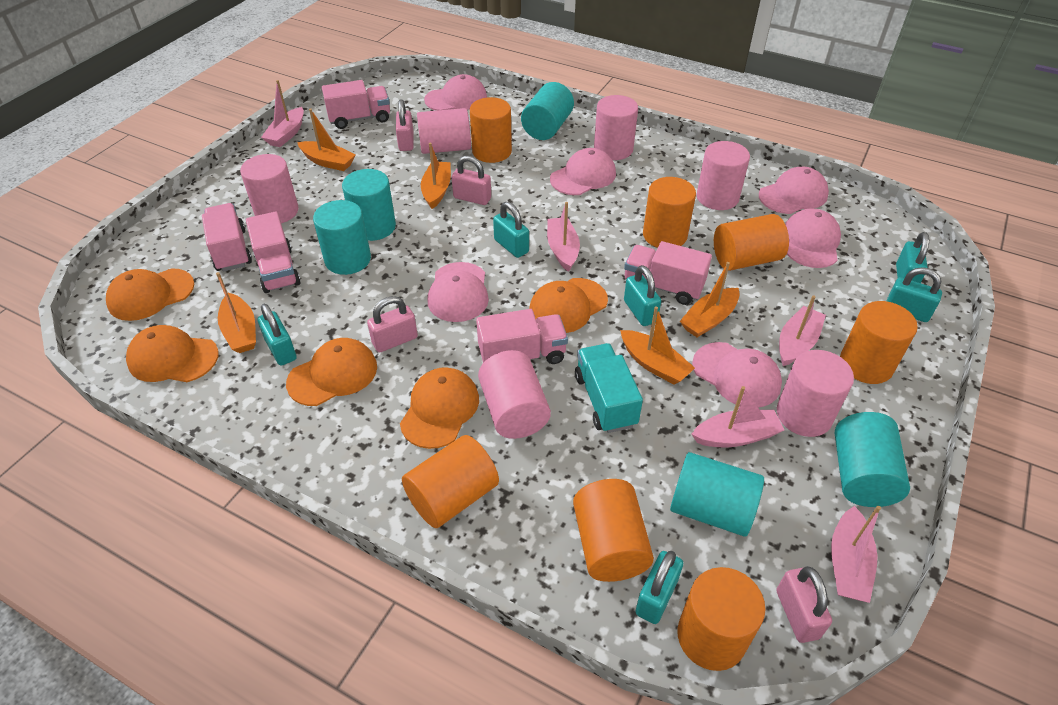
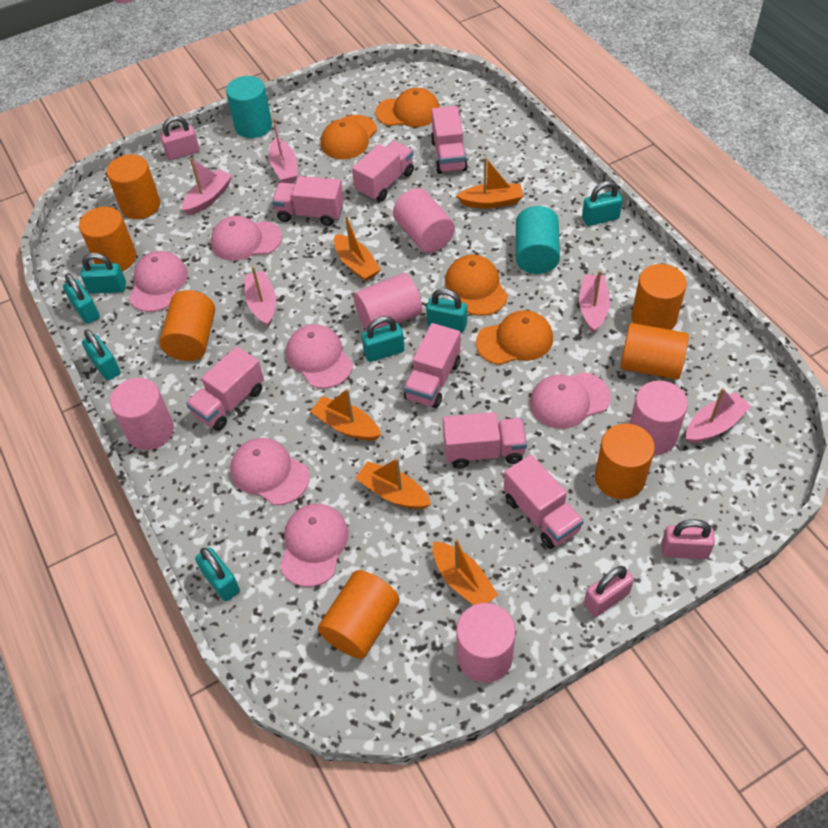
orange cap: [106,268,194,321] [126,325,219,382] [286,338,377,406] [400,367,479,449] [529,278,608,333] = 5 -> [321,115,377,159] [375,88,440,127] [445,255,508,316] [476,310,553,365] = 4
pink cylinder: [240,154,299,223] [417,108,471,154] [478,350,551,439] [594,95,638,160] [697,141,750,210] [777,350,854,437] = 6 -> [110,378,174,450] [354,273,422,330] [393,188,455,253] [456,603,516,683] [629,381,688,455] = 5
pink padlock: [367,296,418,352] [396,99,414,151] [452,156,491,205] [777,566,832,643] = 4 -> [160,116,200,160] [584,566,634,617] [661,519,715,559] = 3
pink truck: [202,203,252,272] [246,211,300,293] [322,80,390,129] [476,309,568,364] [624,241,712,305] = 5 -> [186,346,264,431] [272,176,344,226] [352,141,414,201] [404,323,460,408] [431,106,468,174] [443,412,527,469] [504,455,584,549] = 7
turquoise cylinder: [313,200,371,275] [342,169,396,241] [521,82,574,140] [670,452,764,537] [835,412,910,507] = 5 -> [226,76,272,138] [516,206,560,274] = 2
turquoise padlock: [257,304,297,366] [493,202,529,258] [624,265,661,326] [635,551,683,624] [887,267,942,322] [896,232,929,283] = 6 -> [63,273,100,324] [81,253,126,294] [82,329,121,381] [195,547,240,601] [362,316,405,362] [426,288,467,333] [582,181,623,226] = 7
turquoise truck: [575,343,643,433] = 1 -> none = 0

